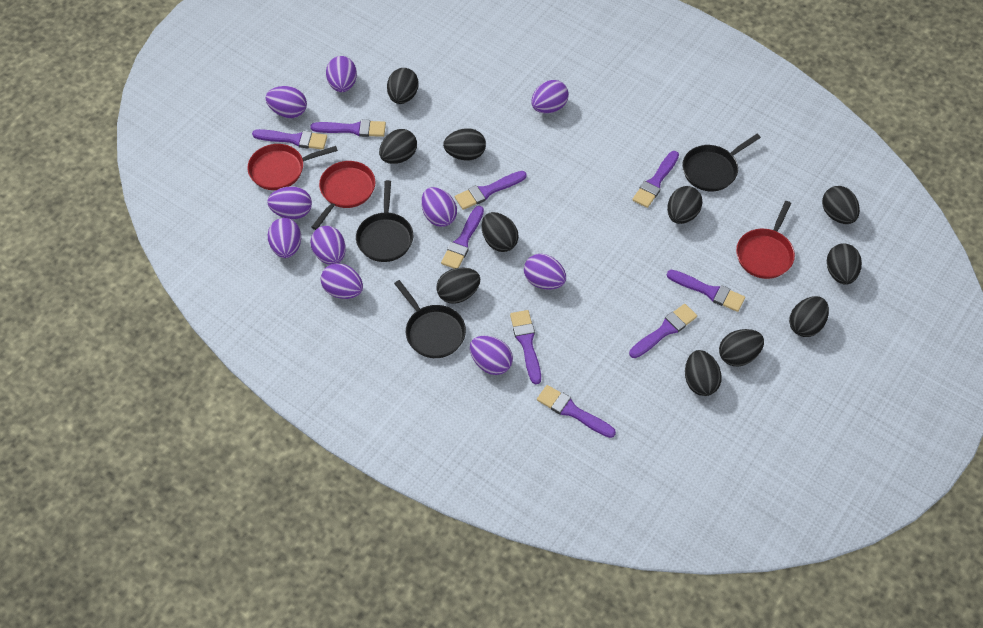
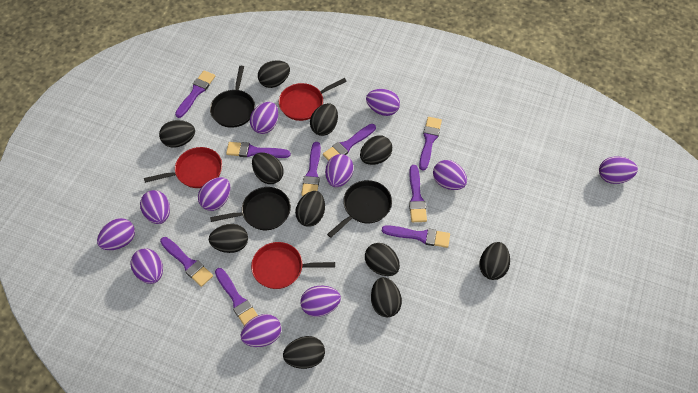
purple egg: [265,86,307,118] [267,186,312,219] [268,218,301,258] [310,226,346,265] [321,263,363,299] [326,56,357,92] [421,187,457,227] [470,336,513,375] [524,254,566,290] [531,80,569,113] = 10 -> [97,218,135,250] [130,249,163,284] [140,190,170,224] [198,177,230,211] [240,314,281,347] [250,102,278,134] [300,286,341,317] [325,154,354,187] [366,89,400,116] [433,160,467,190] [599,156,638,184] = 11

